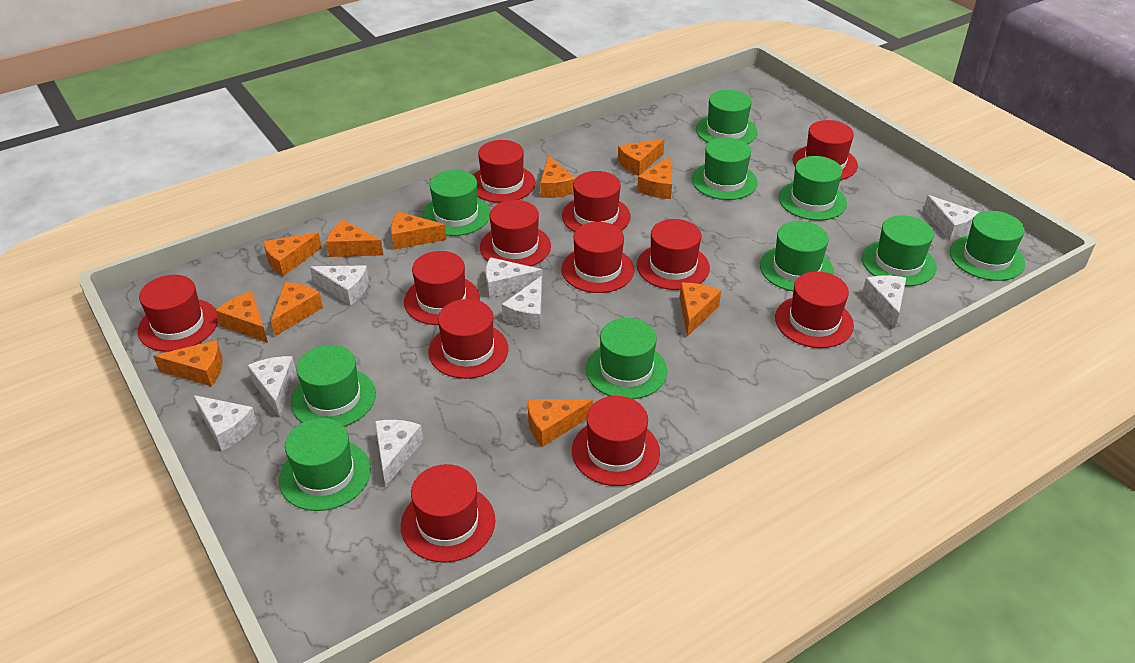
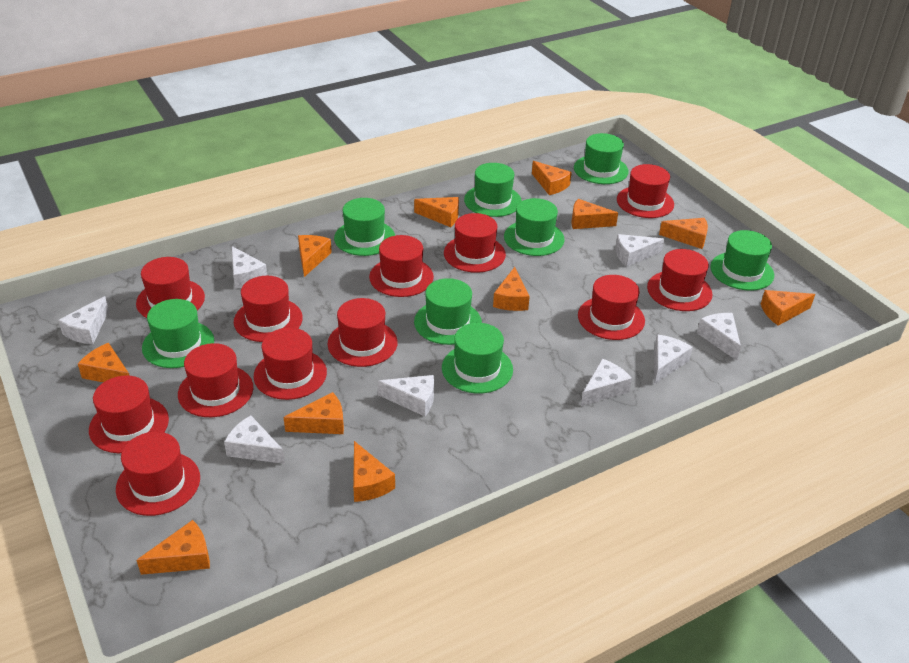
green hat: [279,418,371,511] [291,345,376,427] [422,170,490,236] [586,318,667,399] [692,137,758,200] [696,90,758,144] [760,221,834,291] [779,156,847,220] [862,215,936,286] [950,211,1025,281] = 10 -> [142,299,214,368] [334,198,395,256] [414,278,482,345] [442,323,513,394] [464,163,522,217] [504,198,565,256] [574,133,629,184] [710,230,774,291] = 8

